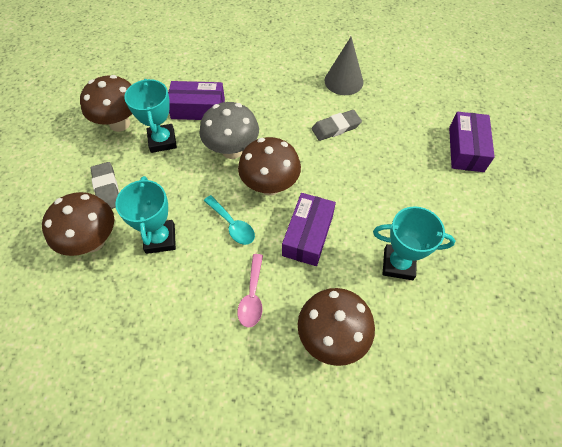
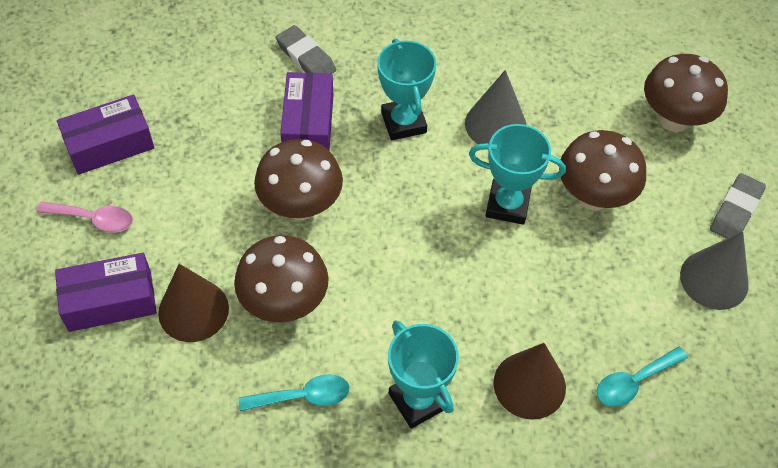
brown cone: none = 0 -> [158,264,229,342] [493,343,566,420] = 2
grey cone: [325,37,363,95] = 1 -> [465,70,526,144] [680,232,749,310] = 2
grey mushroom: [199,102,259,159] = 1 -> none = 0
turquoise spoon: [204,195,255,245] = 1 -> [239,374,349,411] [597,347,688,407] = 2

